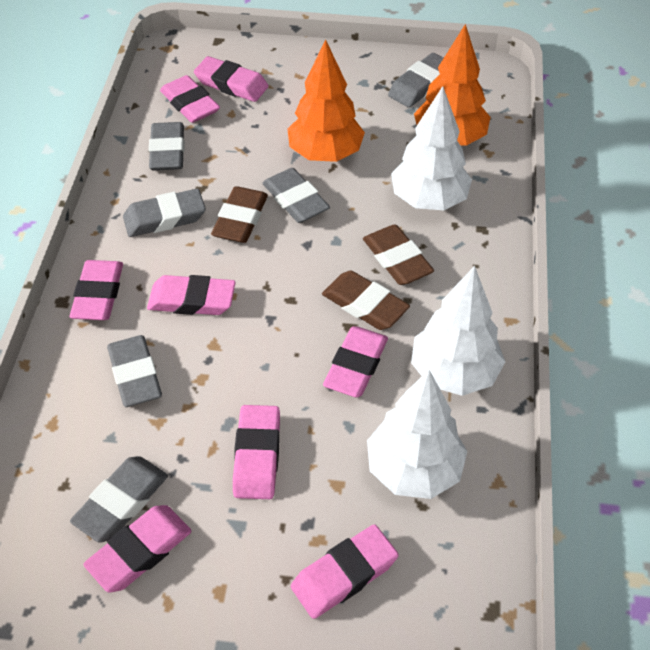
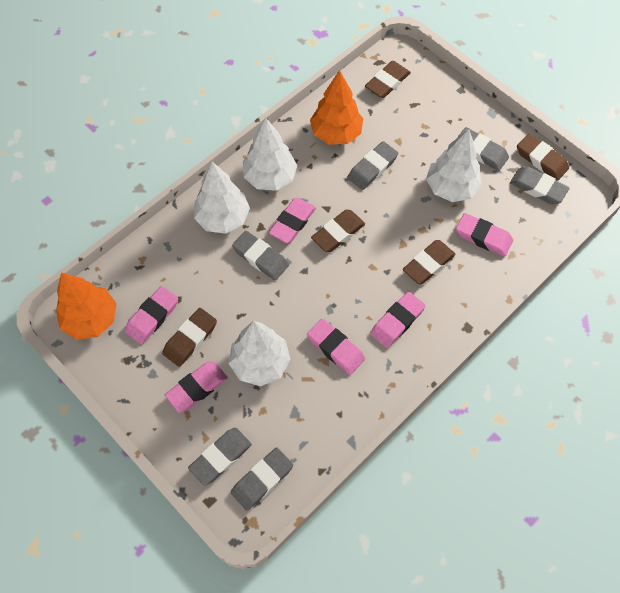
brown eraser: [211,186,268,243] [322,270,410,330] [363,225,434,285] = 3 -> [162,308,217,367] [311,210,365,252] [365,61,411,98] [403,240,455,284] [517,134,569,181] = 5
pink eraser: [70,260,123,320] [83,505,191,593] [147,275,236,315] [160,75,220,123] [194,56,269,102] [233,405,280,499] [291,524,399,619] [323,326,388,397] = 8 -> [125,286,178,344] [165,361,228,412] [269,198,316,243] [307,319,365,375] [370,291,426,348] [456,213,513,257] = 6
white tree: [367,370,468,499] [391,86,472,210] [411,266,505,396] = 3 -> [194,162,250,234] [229,321,291,386] [243,117,298,191] [426,129,482,202] = 4

